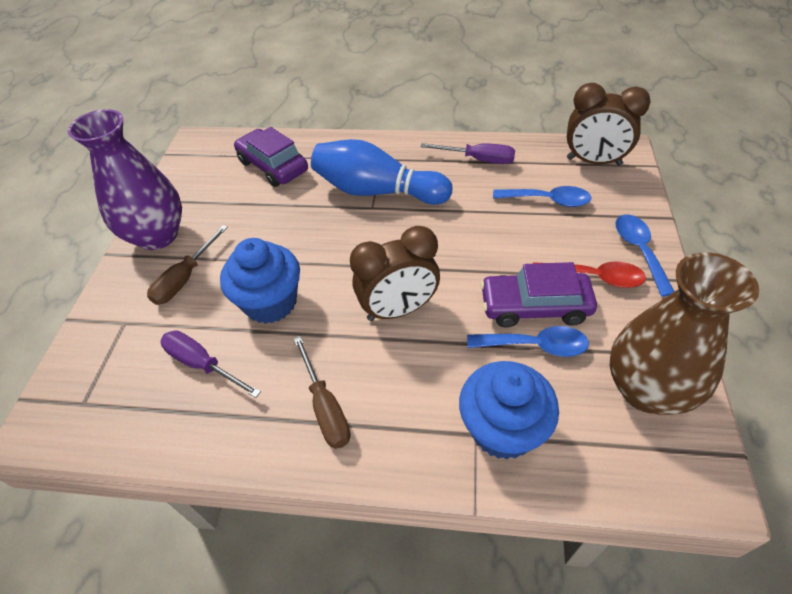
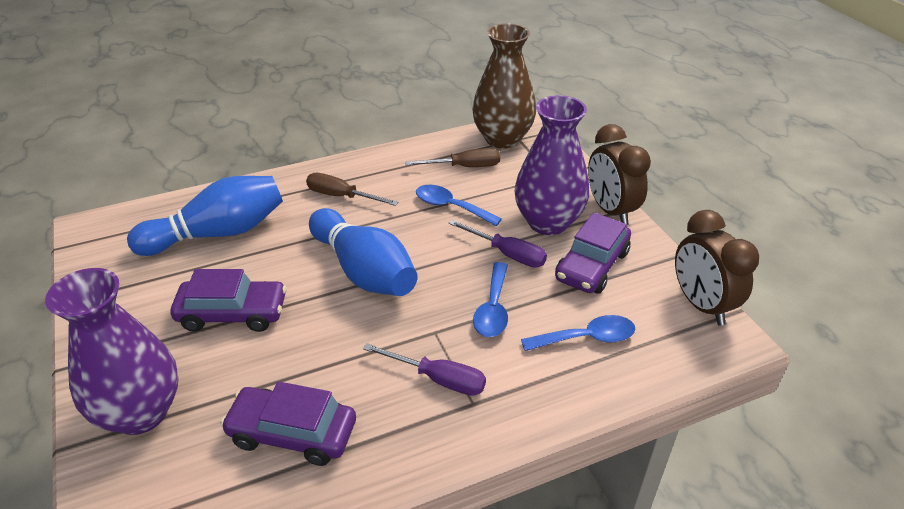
blue bowling pin: [311,139,452,205] = 1 -> [127,176,283,256] [309,208,418,296] = 2
blue cupcake: [220,238,300,324] [459,361,559,460] = 2 -> none = 0
purple car: [234,127,308,187] [480,262,597,328] = 2 -> [171,269,287,332] [220,381,356,466] [555,212,631,294] = 3
purple vase: [68,109,182,250] = 1 -> [45,268,179,435] [515,95,589,235] = 2
red spoon: [533,261,646,288] = 1 -> none = 0

